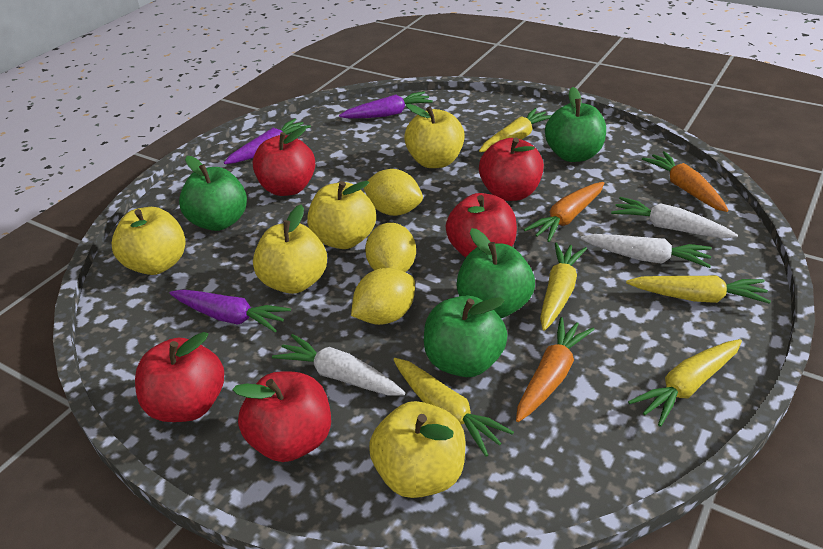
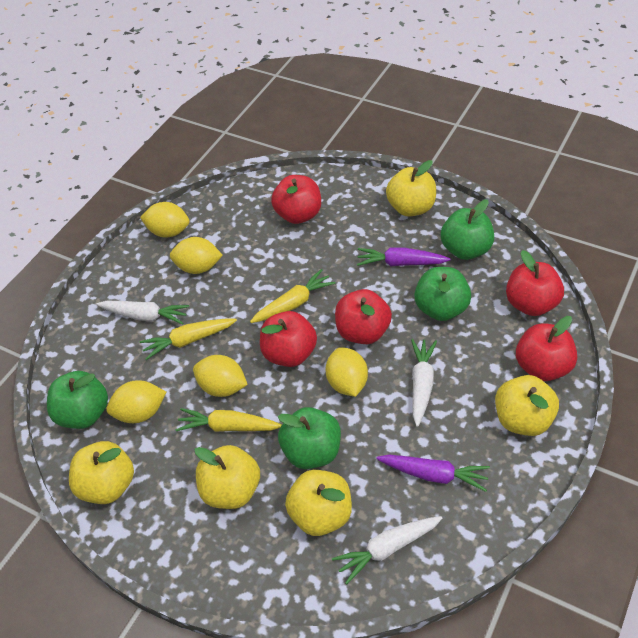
orange carrot: [516,317,595,422] [524,182,604,242] [642,151,729,212] = 3 -> none = 0
purple carrot: [170,289,291,332] [224,119,311,164] [339,91,433,119] = 3 -> [357,248,451,266] [376,455,490,492] = 2
yellow carrot: [393,358,514,457] [479,108,552,152] [540,242,587,331] [626,275,771,304] [628,339,742,427] = 5 -> [140,318,237,360] [175,408,282,432] [250,269,335,323] = 3
yellow lemon: [351,268,415,325] [364,169,423,216] [365,223,416,272] = 3 -> [106,380,166,423] [140,202,190,238] [170,237,223,274] [193,355,248,397] [325,347,368,397] = 5

